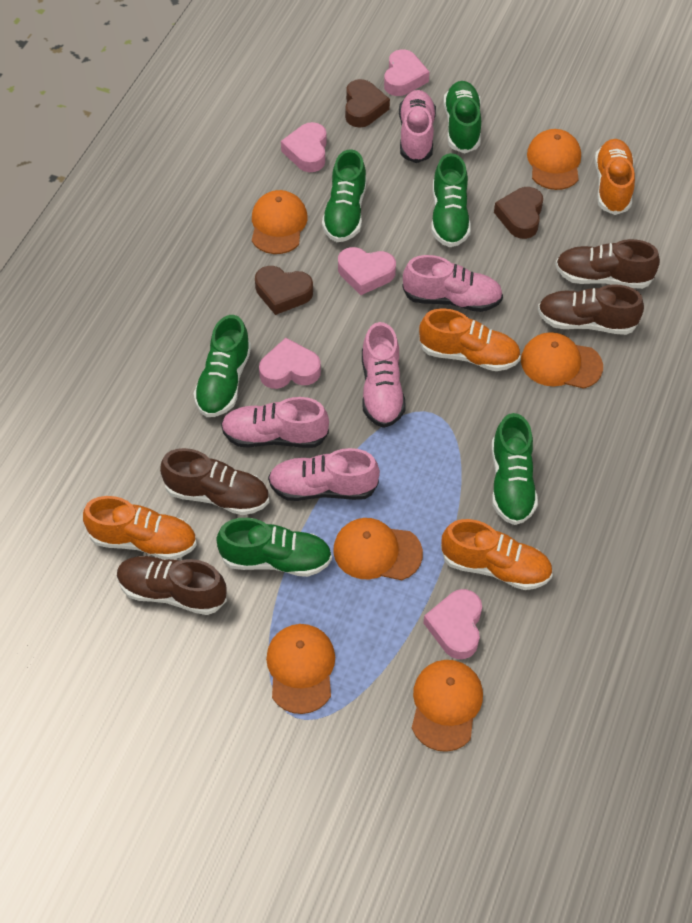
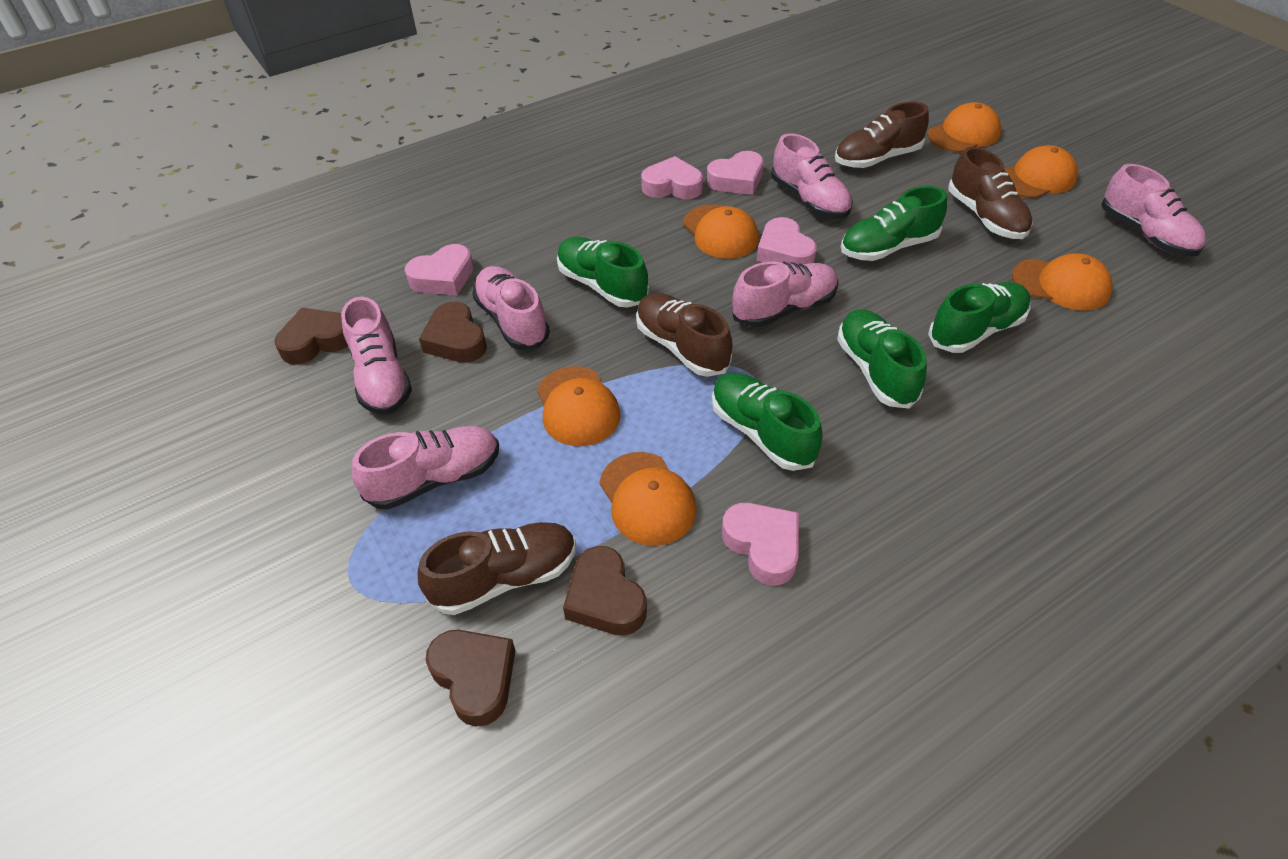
brown heart: [255,266,313,315] [345,79,390,128] [494,187,543,239] = 3 -> [275,308,348,365] [419,302,487,363] [426,630,516,727] [563,546,647,636] = 4
green shoe: [194,315,251,417] [216,518,332,577] [322,149,367,242] [431,153,471,247] [444,81,481,153] [492,413,538,525] = 6 -> [557,237,649,308] [712,373,822,471] [837,309,927,408] [841,186,947,261] [928,282,1031,353] = 5
orange shoe: [83,496,197,560] [419,308,521,371] [441,519,553,590] [595,139,635,215] = 4 -> none = 0
pink shoe: [221,397,329,448] [268,448,380,501] [362,322,406,428] [399,90,436,163] [402,255,503,312] = 5 -> [341,297,412,415] [352,426,499,510] [472,266,550,350] [732,261,839,327] [771,133,853,219] [1101,164,1206,256] = 6

